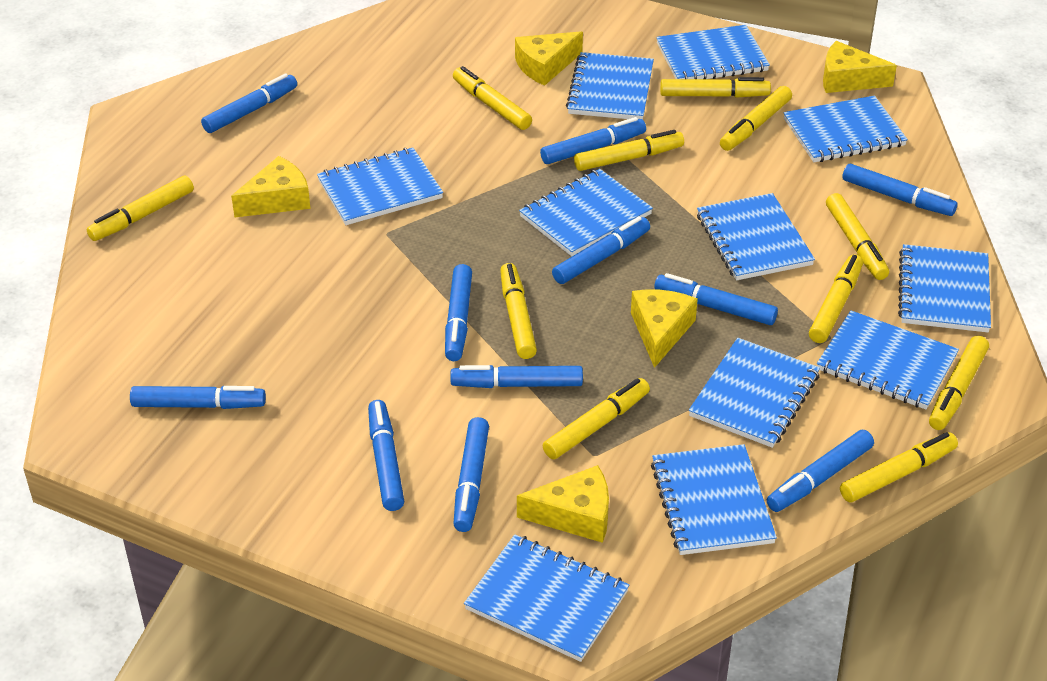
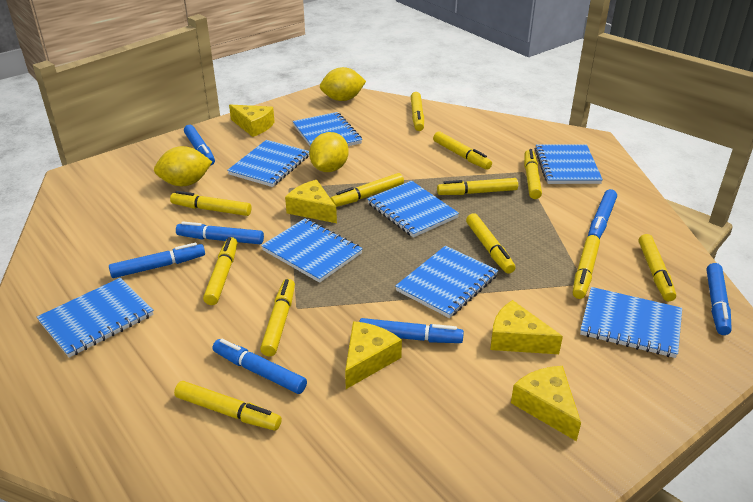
blue marker: [130,386,266,409] [201,73,297,133] [368,400,404,511] [445,264,472,361] [450,365,583,388] [453,417,489,532] [540,117,646,164] [552,216,650,284] [654,273,778,325] [767,430,874,512] [842,164,958,216] = 11 -> [109,243,205,278] [176,221,264,244] [184,125,215,166] [213,339,307,394] [359,318,464,343] [588,189,617,239] [707,263,732,335] = 7
blue notebook: [317,148,443,225] [464,534,629,662] [519,169,653,256] [566,52,654,120] [651,444,777,555] [656,25,770,79] [689,338,820,448] [697,193,815,280] [783,96,908,162] [817,310,959,409] [898,244,991,332] = 11 -> [37,278,154,358] [227,140,309,187] [261,219,363,283] [293,112,362,146] [367,181,459,238] [395,246,498,318] [535,144,603,184] [580,287,682,358] = 8
yellow lemon: none = 0 -> [154,146,212,186] [309,132,349,172] [320,67,366,101] = 3
yellow marker: [87,176,194,241] [453,66,532,130] [500,263,537,359] [543,378,650,459] [574,130,684,171] [660,77,771,98] [720,86,792,151] [809,254,863,343] [826,193,889,280] [840,432,958,503] [929,336,989,430] = 11 -> [170,191,252,216] [174,381,282,431] [203,237,238,305] [260,279,295,356] [330,173,404,207] [411,92,424,131] [433,131,492,170] [437,178,518,195] [466,213,515,274] [524,149,542,199] [573,235,600,299] [639,234,676,301] = 12

